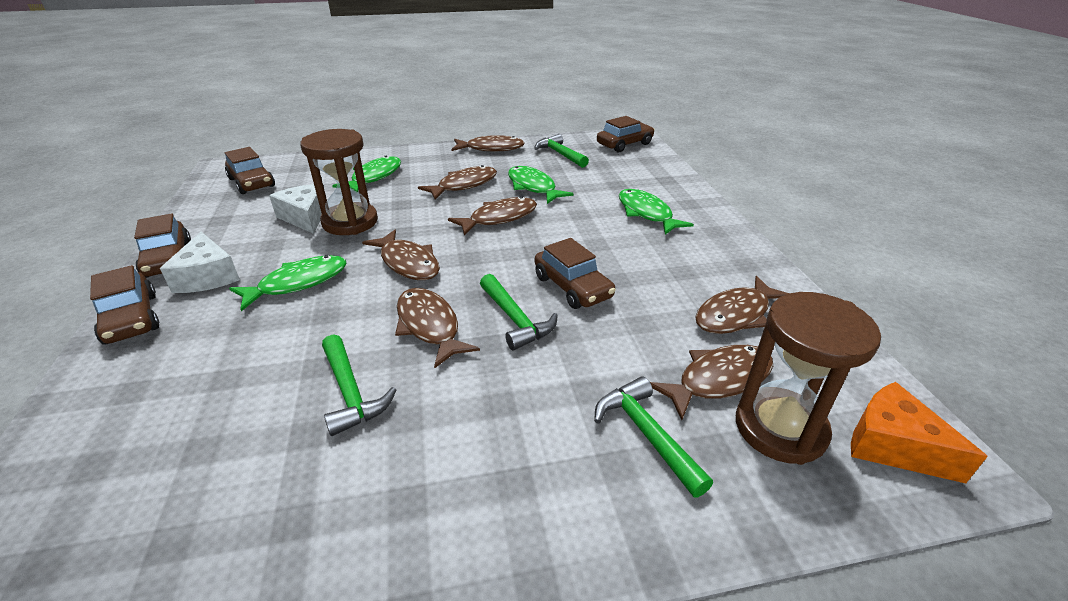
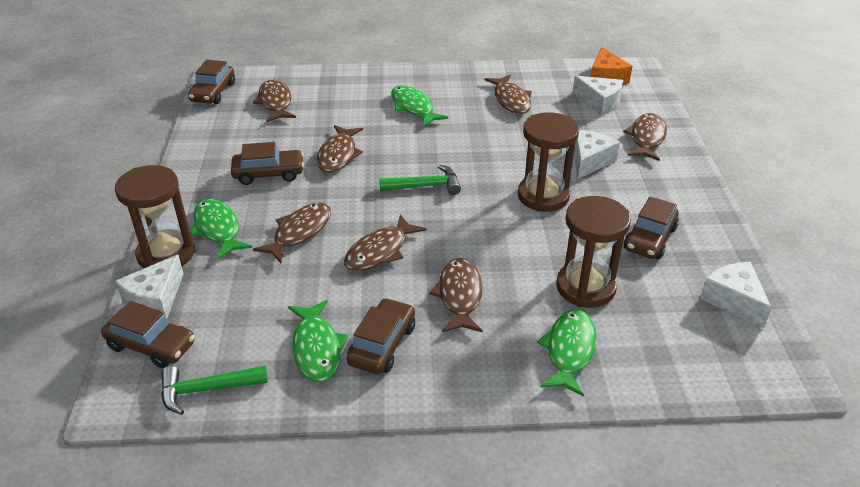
brown hourglass: [300,129,378,235] [736,292,881,465] = 2 -> [115,165,195,269] [518,112,579,212] [556,196,631,308] = 3
green hammer: [322,334,397,436] [480,274,558,350] [534,134,589,168] [594,376,713,497] = 4 -> [161,365,268,415] [379,164,461,195] = 2
white cheese: [160,232,240,293] [269,184,322,234] = 2 -> [115,255,183,318] [572,76,623,116] [574,130,620,179] [700,262,772,328] = 4

